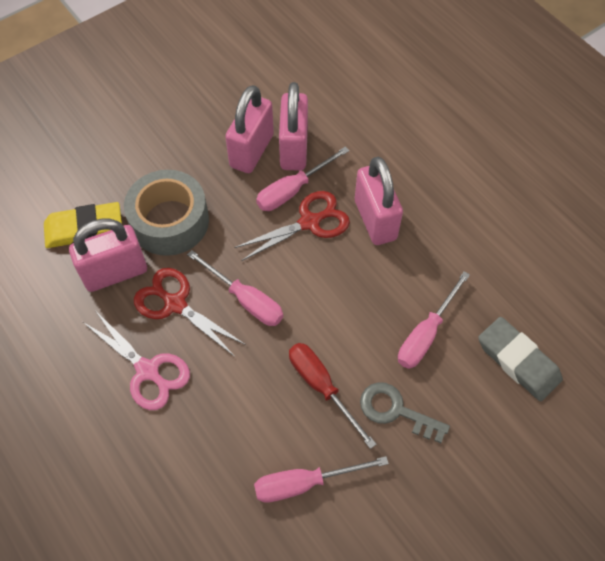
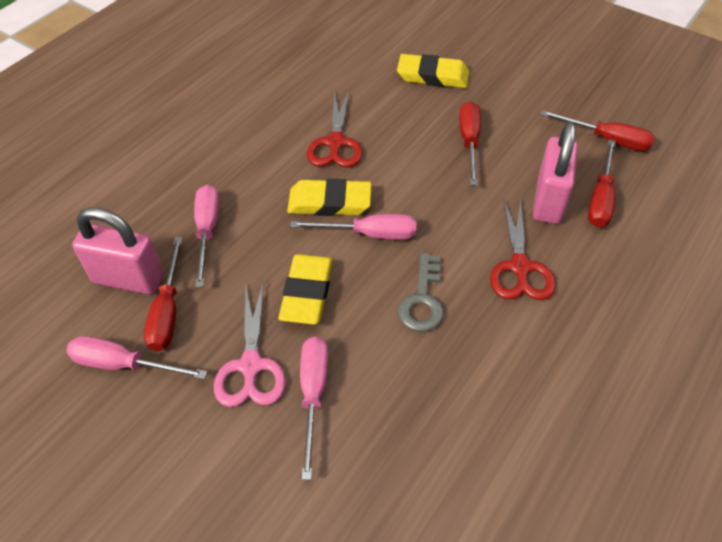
grey eraser: [478,317,563,401] = 1 -> none = 0
grey tape: [124,170,209,256] = 1 -> none = 0
pink padlock: [69,218,147,292] [225,85,274,173] [279,82,308,171] [355,156,403,245] = 4 -> [72,207,164,294] [533,122,578,224] = 2
red screwdriver: [289,343,376,449] = 1 -> [144,237,183,351] [459,101,481,186] [540,110,655,151] [588,140,616,227] = 4
yellow eraser: [44,202,122,248] = 1 -> [278,254,333,325] [287,179,371,216] [397,54,469,88] = 3

